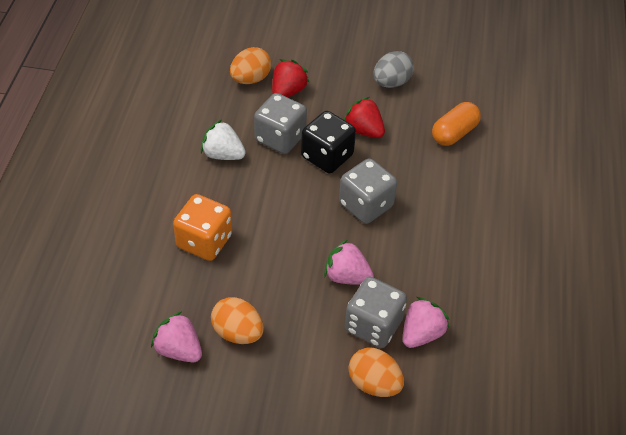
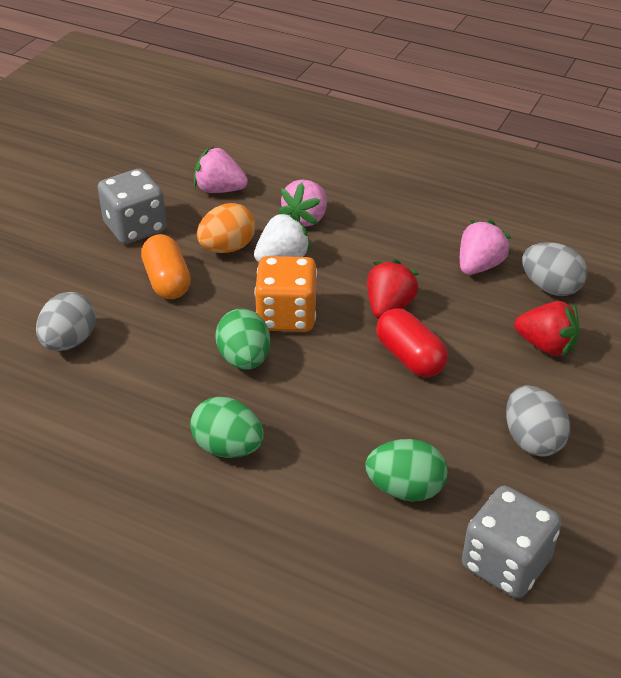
black dice: [301,111,356,173] = 1 -> none = 0
green egg: none = 0 -> [190,397,264,458] [215,309,270,370] [365,439,448,502] = 3
grey dice: [254,93,307,154] [339,158,397,224] [345,277,407,348] = 3 -> [97,169,167,244] [462,486,562,598] = 2
grey egg: [374,51,414,88] = 1 -> [36,292,96,351] [506,385,570,457] [522,242,587,296] = 3
orange egg: [211,297,264,344] [230,47,271,84] [348,348,404,397] = 3 -> [197,203,256,253] = 1
red capsule: none = 0 -> [376,308,448,377] = 1

